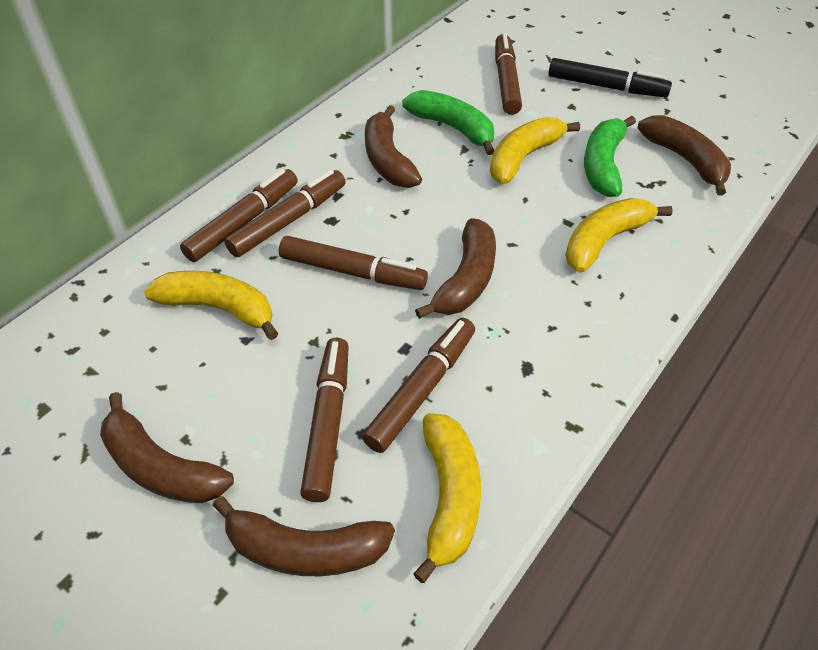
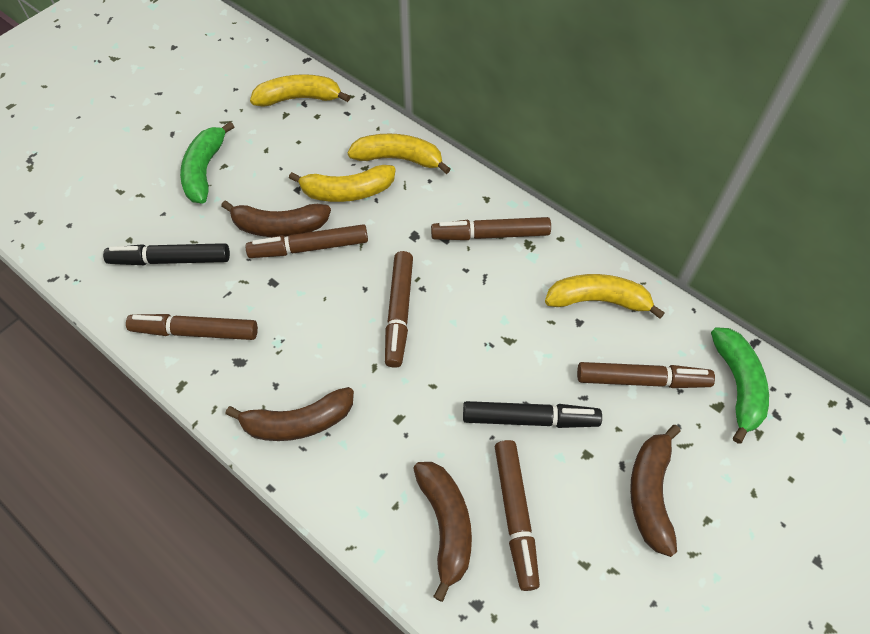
black marker: [548,58,672,97] = 1 -> [103,243,230,265] [463,401,602,428] = 2
brown banana: [100,392,234,503] [213,496,395,576] [365,105,422,188] [415,218,496,319] [637,115,731,196] = 5 -> [221,201,331,237] [226,387,354,441] [413,462,472,602] [630,425,681,557] = 4

